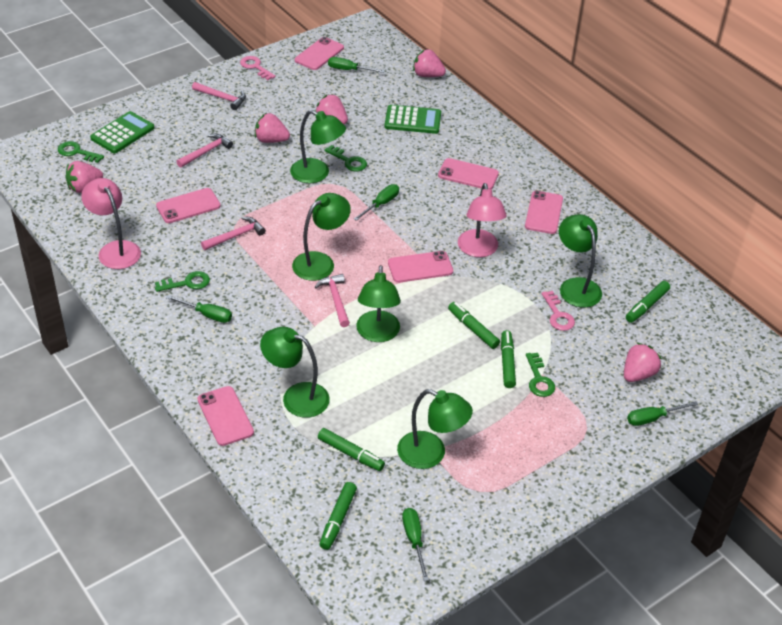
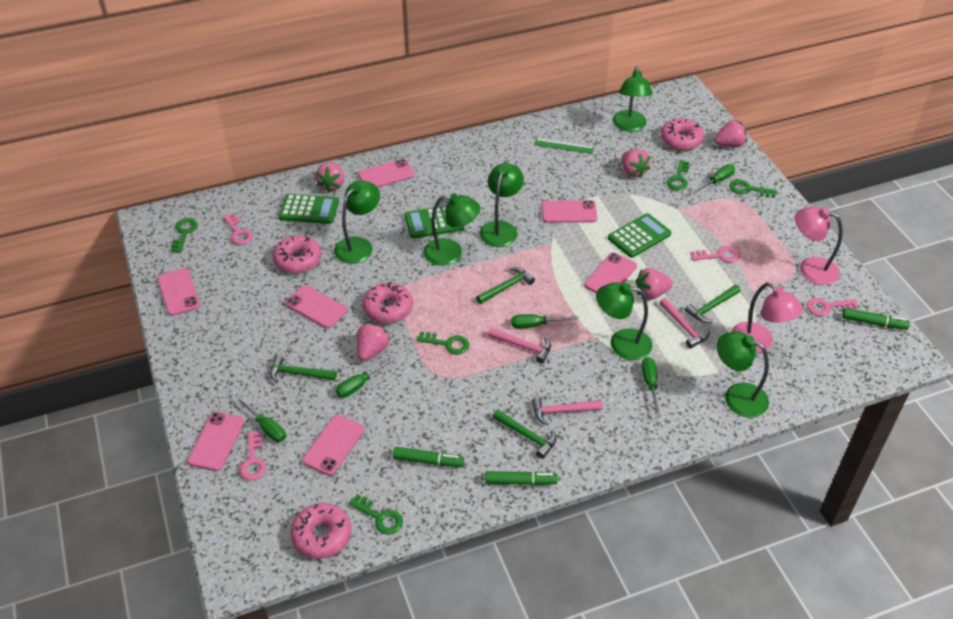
green calculator: [90,111,154,153] [384,105,441,134] = 2 -> [279,194,339,224] [404,205,465,239] [608,213,671,258] = 3
green hammer: none = 0 -> [270,355,337,383] [476,267,535,304] [492,410,557,459] [685,285,741,323] = 4
green key: [58,141,104,163] [155,271,210,292] [325,145,367,171] [526,353,555,397] = 4 -> [171,218,198,253] [349,494,403,535] [416,332,469,354] [667,160,690,190] [729,179,777,198] = 5
green marker: [318,428,385,471] [319,482,357,550] [448,302,500,349] [501,330,516,388] [626,281,670,323] = 5 -> [393,447,464,467] [485,471,558,485] [842,308,910,330] = 3
green ruler: none = 0 -> [534,138,594,154] = 1
pink donut: none = 0 -> [273,235,321,274] [291,503,351,559] [362,282,413,324] [661,118,704,151] = 4
pink hammer: [176,134,233,168] [192,82,246,110] [201,217,266,250] [315,274,350,327] = 4 -> [488,328,551,364] [532,397,602,425] [659,298,710,348] = 3
pink key: [240,56,276,80] [541,291,575,331] = 2 -> [223,213,253,245] [239,431,266,480] [690,246,740,263] [807,298,859,316] = 4
pink phone: [156,188,221,223] [198,386,254,446] [295,37,344,70] [388,251,453,283] [438,158,499,189] [525,191,563,234] = 6 -> [157,268,200,316] [187,412,244,471] [285,285,348,329] [302,415,364,476] [358,159,415,188] [541,200,597,223] [584,253,637,293] = 7

